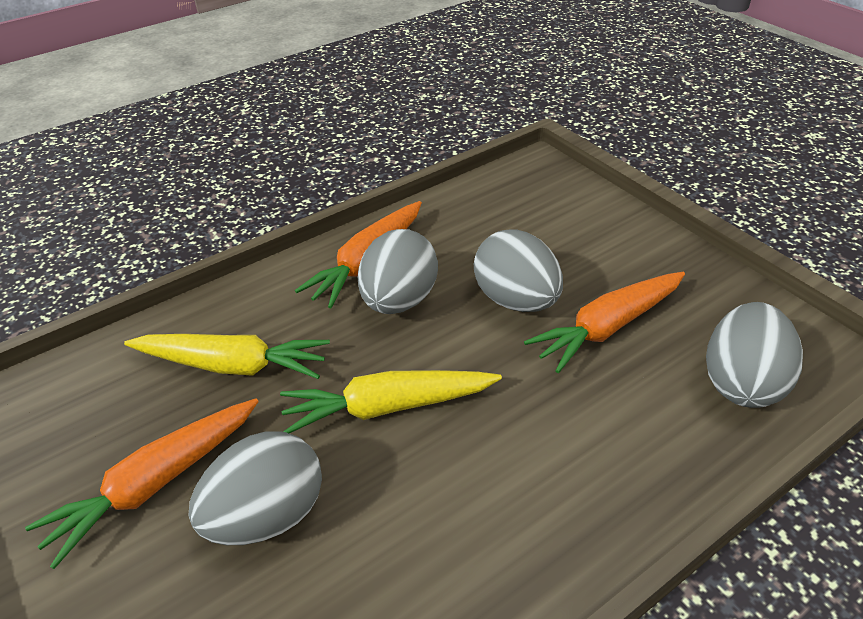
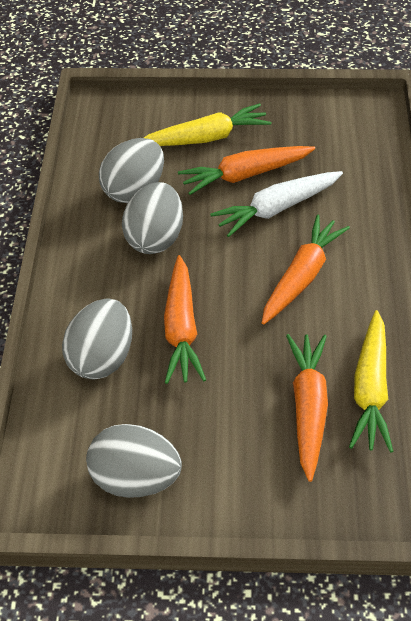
orange carrot: [25,398,259,569] [295,201,422,308] [524,272,685,373] = 3 -> [164,255,206,384] [178,146,315,195] [262,215,350,325] [286,334,328,482] = 4
white carrot: none = 0 -> [210,171,343,237] = 1

